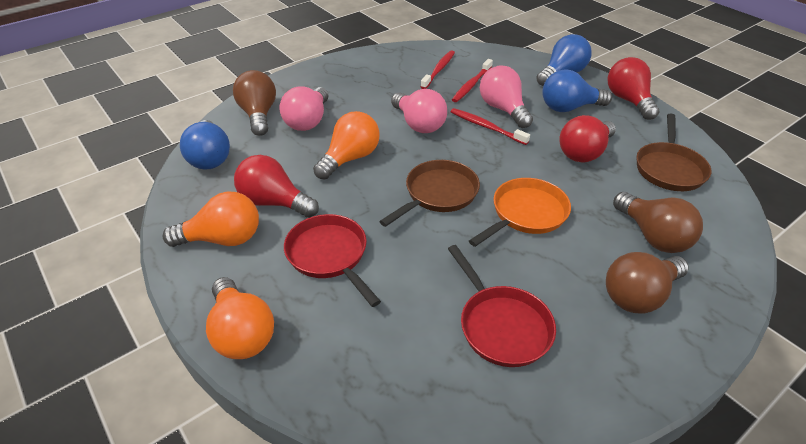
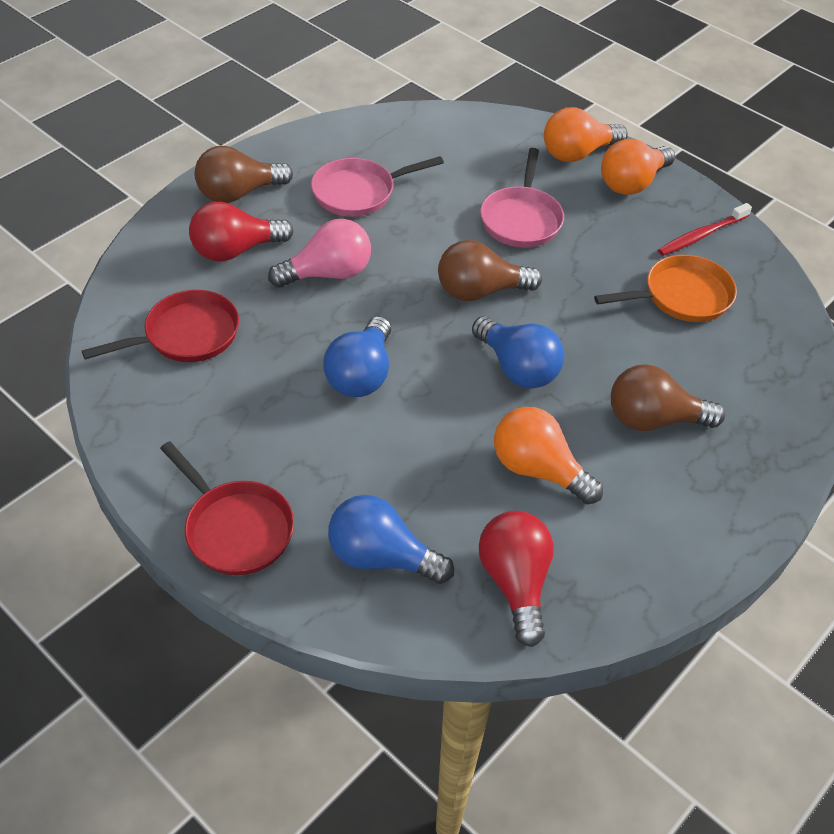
brown pan: [379,160,480,227] [636,114,711,191] = 2 -> none = 0
pink light bulb: [279,86,329,131] [391,89,447,133] [480,65,533,128] = 3 -> [268,219,371,288] = 1
pink pan: none = 0 -> [311,156,444,217] [480,148,564,248] = 2
red light bulb: [234,155,319,218] [559,115,616,163] [607,57,660,120] = 3 -> [189,202,293,261] [479,511,554,647] = 2
red toothbrush: [421,50,455,89] [451,108,530,145] [452,59,493,102] = 3 -> [658,203,752,256] = 1

